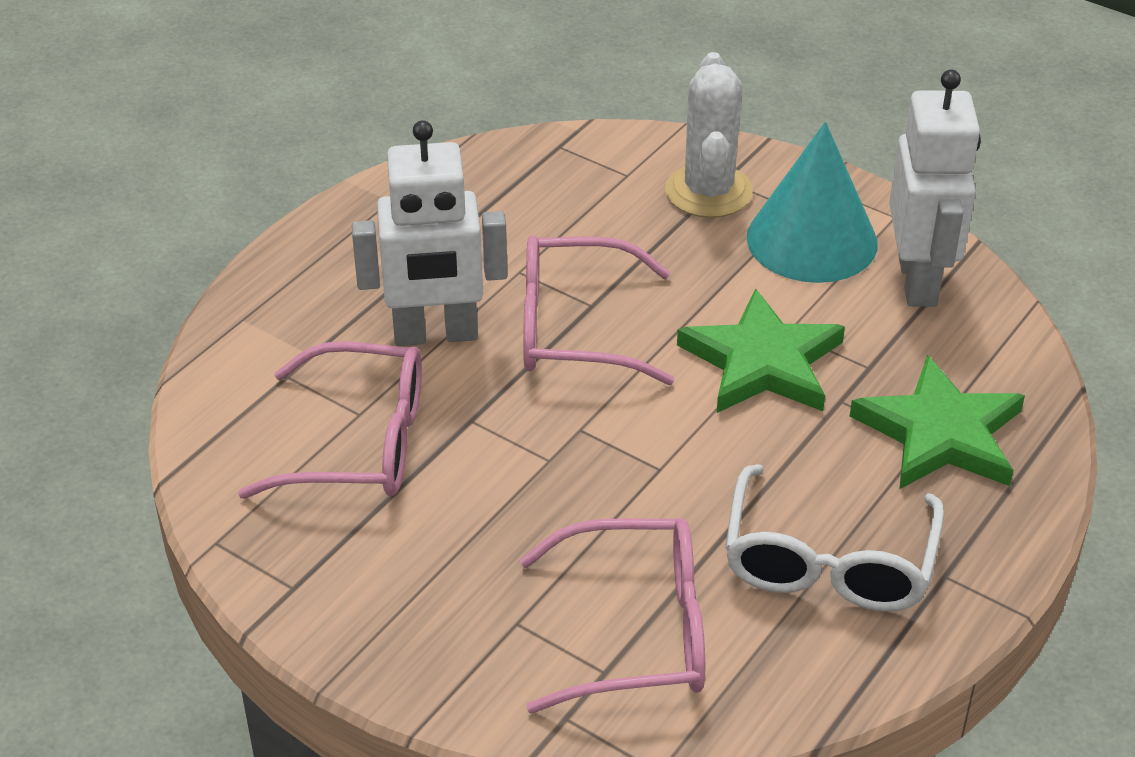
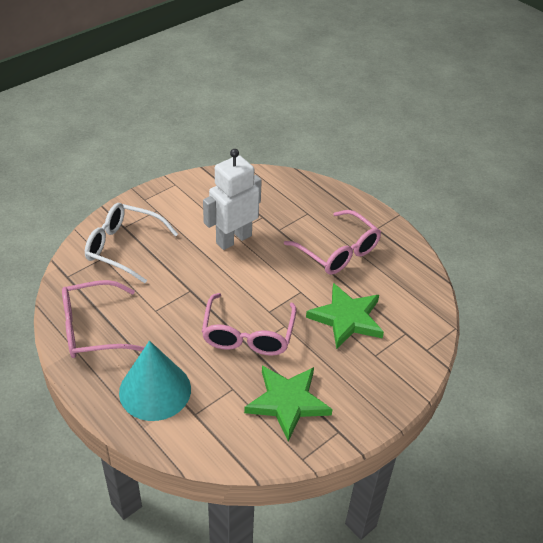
white cactus: [665,52,753,218] = 1 -> none = 0
white robot: [352,120,508,346] [889,70,981,307] = 2 -> [203,149,262,250] = 1

